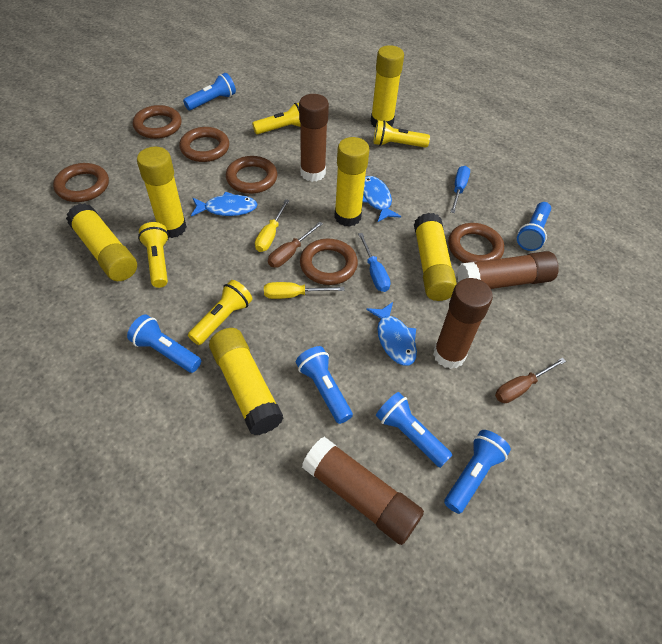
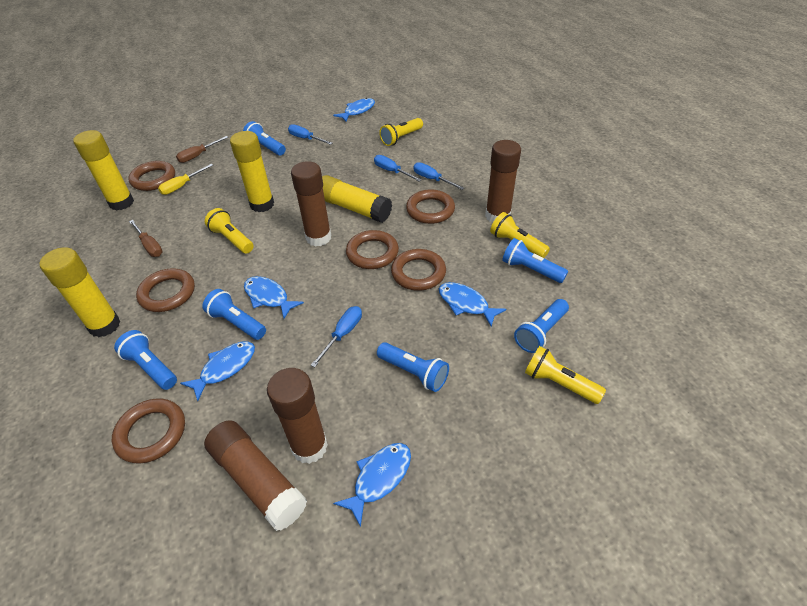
blue fish: [191,192,258,217] [363,176,401,222] [366,302,417,366] = 3 -> [180,341,255,401] [244,276,304,319] [333,98,375,121] [333,443,411,527] [439,282,506,327] = 5
blue screwdriver: [358,233,391,292] [451,166,470,213] = 2 -> [288,124,332,145] [311,306,362,367] [374,155,422,181] [413,162,464,190] = 4
yellow glue stick: [66,203,137,281] [137,147,187,238] [209,328,284,435] [334,137,369,227] [370,45,404,127] [414,213,457,301] = 6 -> [39,247,120,337] [73,130,134,211] [230,131,274,212] [322,175,392,223] = 4
yellow screwdriver: [255,199,290,252] [264,282,345,299] = 2 -> [158,164,213,195] = 1

